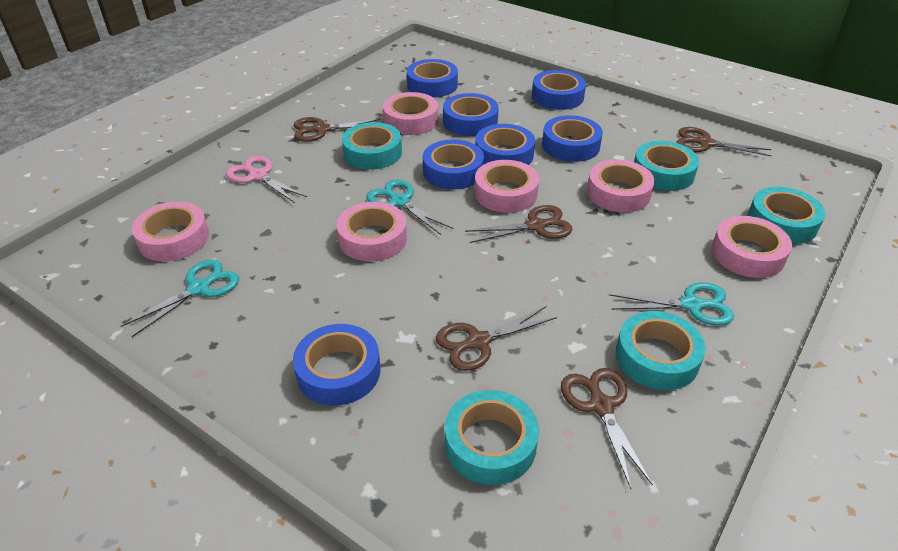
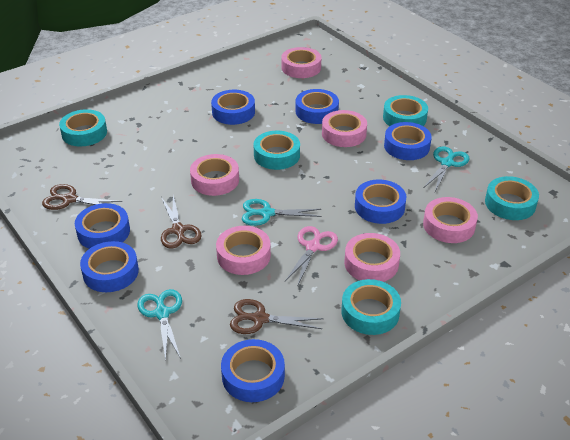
brown scissors: [294,117,381,142] [436,306,557,371] [465,205,572,243] [561,368,653,489] [676,127,772,156] = 5 -> [42,184,123,210] [161,195,202,249] [230,299,324,334] = 3

